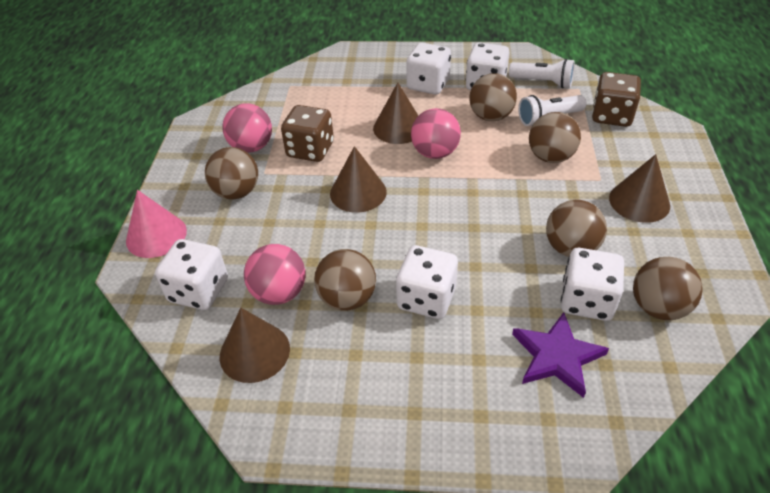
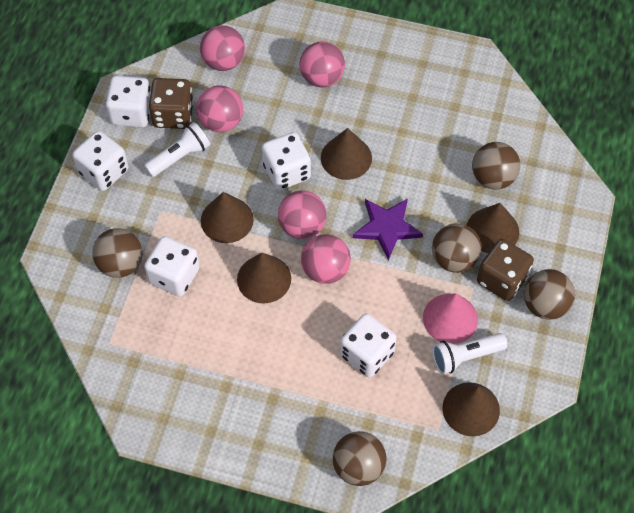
brown ball: [205,147,258,200] [314,249,376,311] [469,73,517,121] [529,112,581,163] [546,200,607,257] [633,257,703,320] = 6 -> [92,228,142,278] [332,431,387,486] [432,223,482,273] [472,142,520,190] [524,269,575,320] = 5
brown cone: [220,308,290,383] [330,146,387,213] [373,83,418,144] [609,154,670,223] = 4 -> [201,192,254,243] [237,253,291,304] [321,128,372,180] [442,382,500,436] [467,203,519,253] = 5
pink ball: [222,103,272,152] [244,244,305,305] [411,108,461,159] = 3 -> [197,86,243,132] [200,25,245,71] [278,190,327,239] [300,41,345,88] [301,234,351,284] = 5

